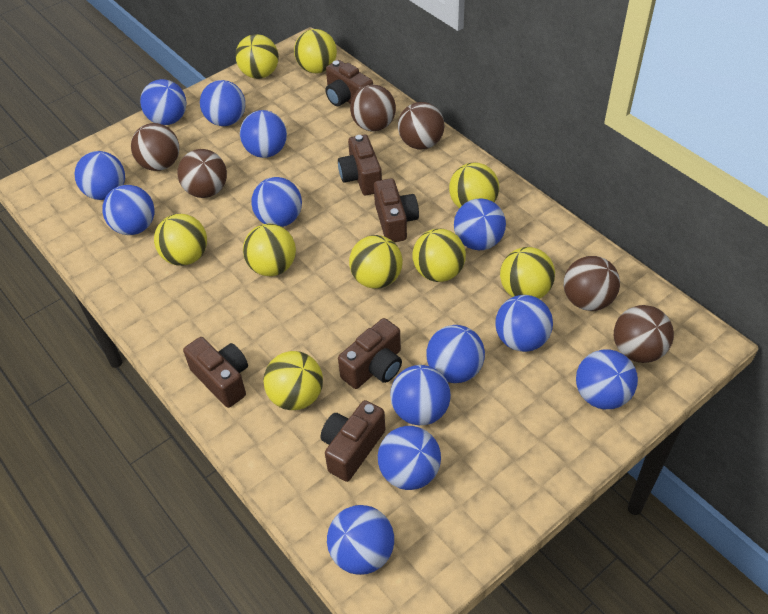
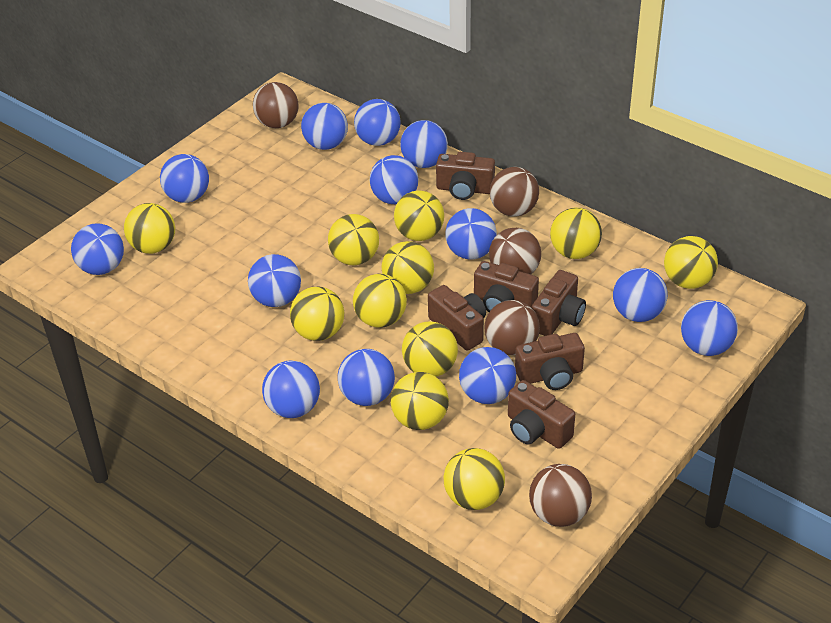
brown ball: [131,123,179,171] [177,149,227,198] [350,85,396,131] [398,102,445,150] [564,256,620,311] [614,305,674,363] = 6 -> [253,82,299,128] [484,300,540,355] [489,228,541,274] [490,167,539,217] [529,464,592,527] = 5
yellow ball: [154,214,207,266] [235,34,279,79] [243,224,296,276] [263,351,323,410] [294,29,337,73] [349,235,403,289] [413,229,466,282] [449,163,499,208] [500,247,555,299] = 9 -> [124,203,175,254] [290,286,344,341] [328,214,379,265] [353,274,407,328] [381,241,434,294] [390,372,449,430] [394,190,444,241] [402,322,458,377] [443,448,505,510] [550,208,602,259] [664,236,718,289] = 11

